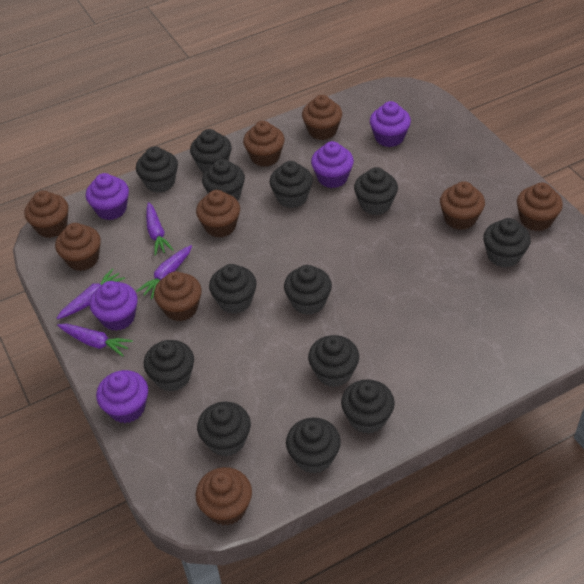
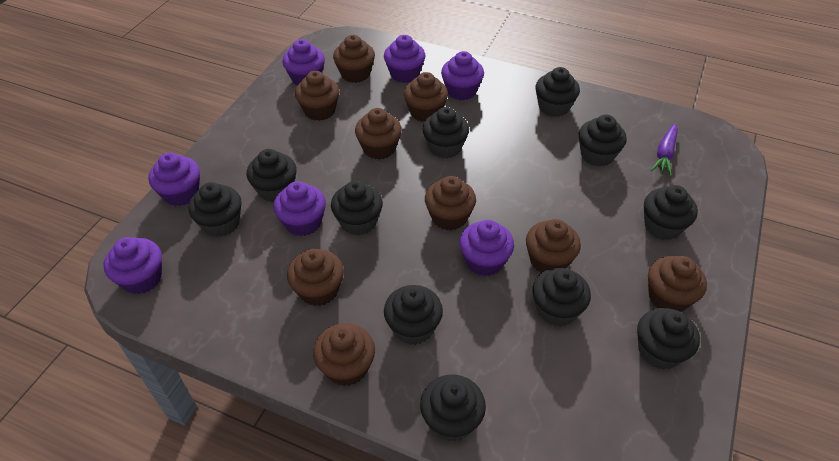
black cupcake: [136,146,178,193] [144,340,194,392] [190,129,232,173] [197,402,251,456] [202,159,245,201] [209,264,257,314] [270,161,313,208] [284,265,332,315] [286,417,341,473] [308,335,359,387] [341,379,395,434] [354,167,398,215] [483,218,531,268] = 13 -> [188,182,242,237] [246,149,297,202] [331,181,383,236] [384,285,443,345] [420,375,486,441] [422,107,469,159] [532,268,591,326] [535,67,580,117] [578,114,627,167] [637,308,700,370] [644,185,698,240] = 11
purple carrot: [57,268,125,319] [57,324,133,357] [136,245,192,299] [146,202,173,255] = 4 -> [651,124,678,176] = 1
purple cupcake: [86,173,129,220] [90,281,138,331] [96,370,148,423] [311,141,354,188] [370,101,411,147] = 5 -> [104,237,162,294] [148,152,200,206] [274,181,326,236] [283,39,325,86] [384,35,425,83] [441,51,484,100] [460,220,514,276] = 7

